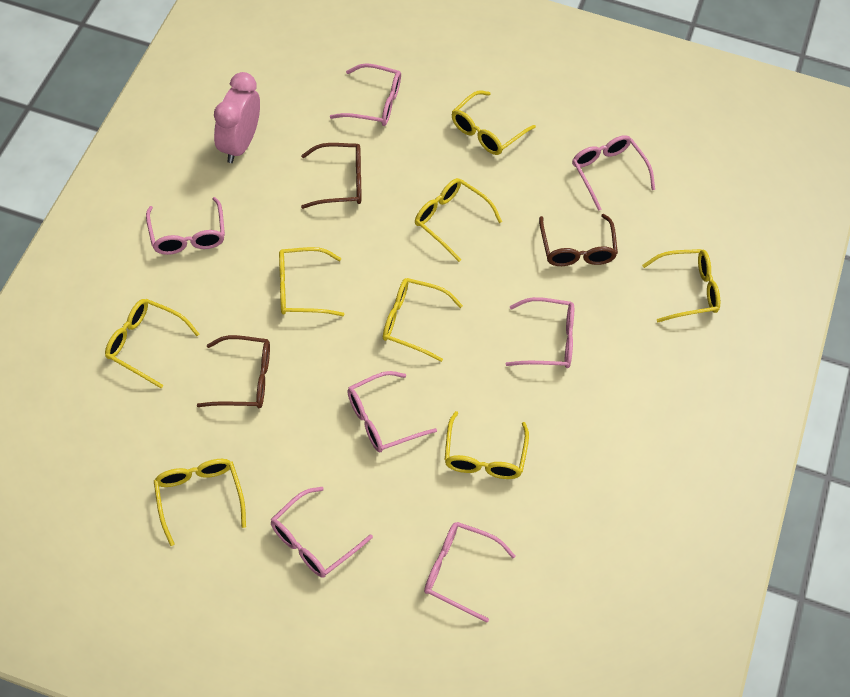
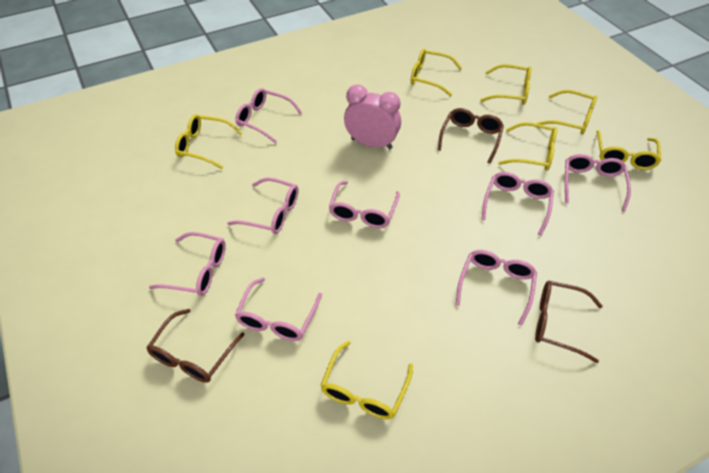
pink glasses: [146,197,225,255] [271,487,373,578] [330,63,401,126] [347,371,437,452] [424,522,515,622] [506,297,574,368] [572,135,655,211] = 7 -> [149,232,226,296] [227,177,298,234] [235,88,302,143] [235,277,322,341] [329,181,400,228] [455,250,537,326] [481,172,554,236] [565,154,631,212] = 8
yellow glasses: [105,299,199,388] [154,459,246,546] [279,247,345,316] [383,278,463,362] [415,178,502,262] [445,411,529,479] [452,90,536,155] [642,249,720,322] = 8 -> [175,114,242,169] [320,341,413,420] [411,49,462,96] [480,64,531,105] [498,122,557,171] [536,90,597,135] [596,130,661,170] = 7

